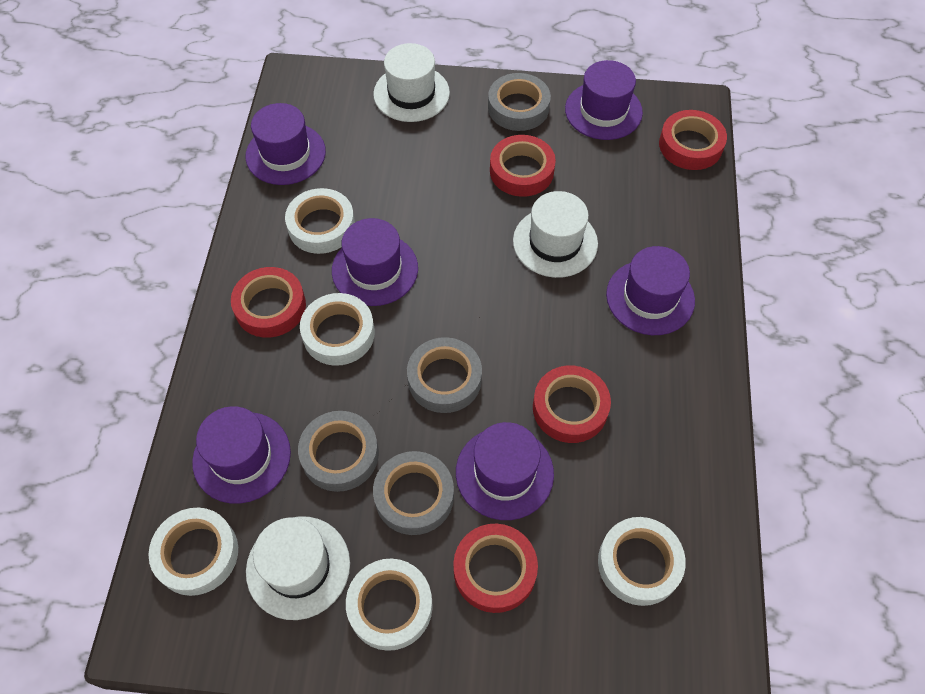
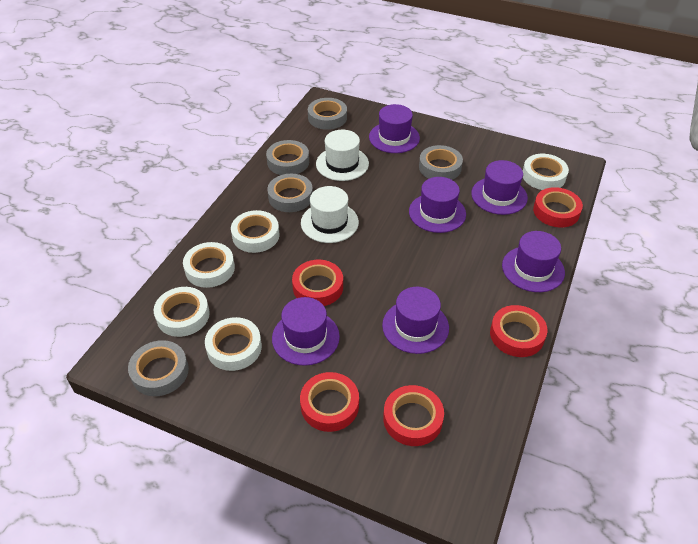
grey tape: [298,411,379,492] [373,451,454,535] [407,337,482,413] [488,73,551,131] = 4 -> [128,340,189,396] [266,140,309,175] [267,174,313,212] [308,98,347,130] [419,145,463,180] = 5
white hat: [246,516,350,620] [373,43,450,122] [513,191,598,278] = 3 -> [301,186,359,243] [316,130,369,181] = 2

